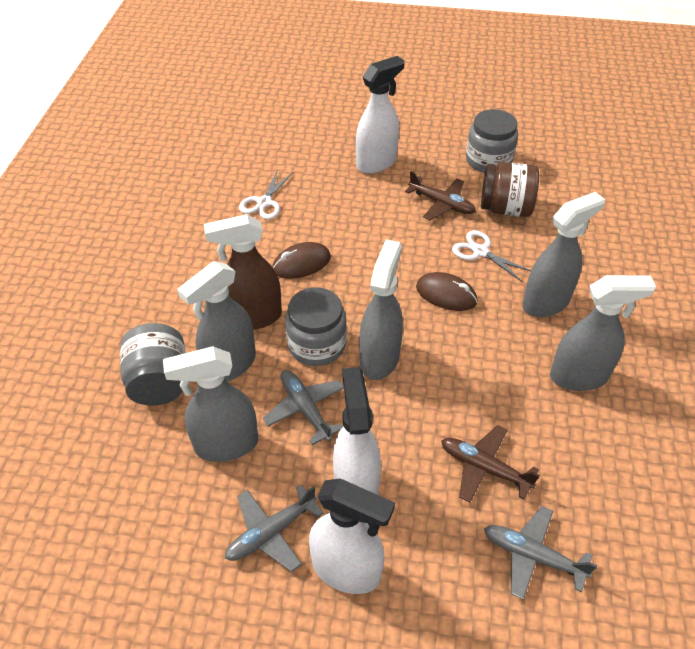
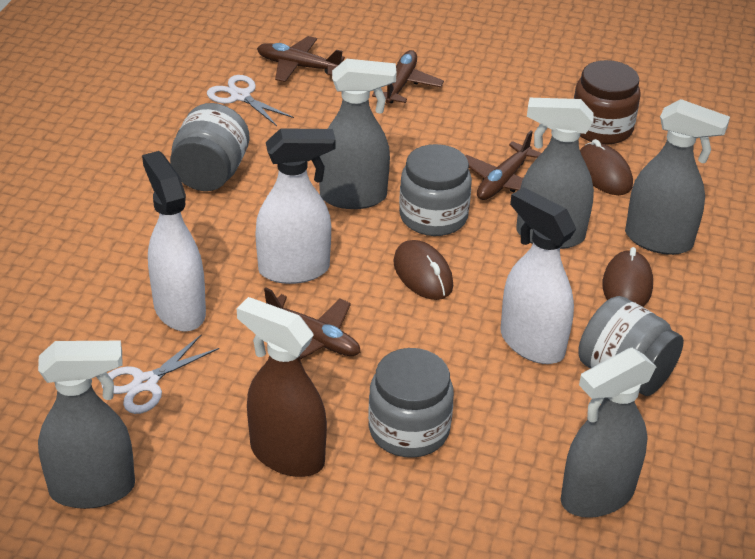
brown mouse: [272,242,331,279] [416,272,478,311] = 2 -> [393,240,453,300] [580,139,633,195] [603,247,653,307] = 3
brown plane: [405,171,476,221] [441,425,540,502] = 2 -> [257,36,345,82] [264,287,360,360] [372,50,444,104] [465,130,541,200] = 4
grey jar: [120,323,185,406] [285,287,347,366] [466,109,518,173] = 3 -> [170,103,249,191] [368,348,454,458] [399,144,472,236] [578,296,684,396] = 4
grey plane: [225,485,324,572] [263,370,344,445] [484,506,597,600] = 3 -> none = 0

